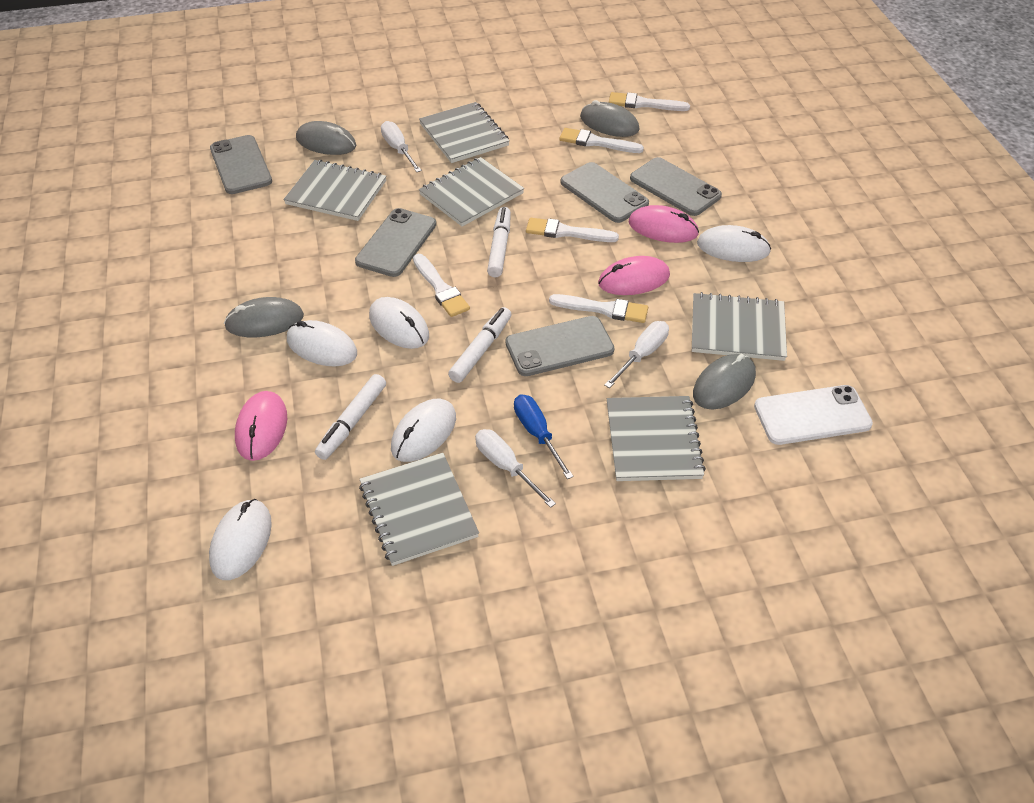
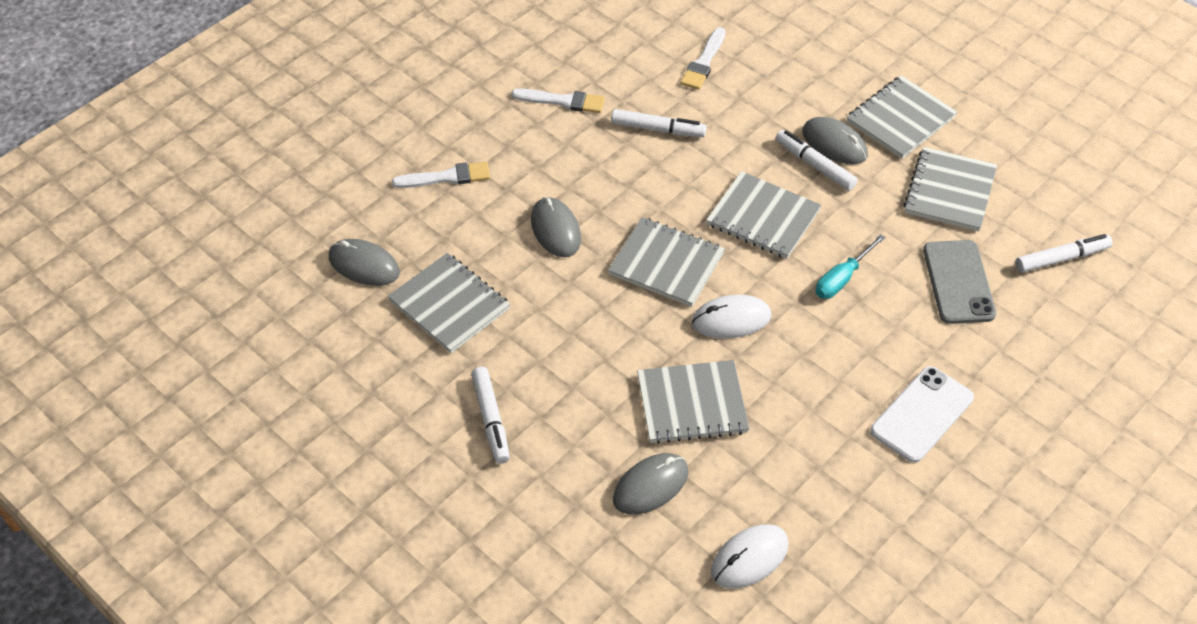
blue screwdriver: [514,394,574,479] = 1 -> none = 0
grey phone: [210,135,272,194] [355,208,436,277] [506,316,614,376] [560,162,649,223] [630,157,722,216] = 5 -> [923,240,996,324] = 1
pink mouse: [235,391,287,461] [598,256,670,295] [629,205,699,243] = 3 -> none = 0
turquoise screwdriver: none = 0 -> [815,234,886,299] = 1
white brush: [413,254,470,317] [526,218,619,242] [549,294,648,323] [559,128,644,153] [609,92,690,111] = 5 -> [392,162,490,188] [511,88,605,113] [680,27,726,90] = 3
white marker: [315,374,386,460] [448,307,512,383] [487,207,511,277] = 3 -> [471,367,510,464] [611,109,707,137] [775,130,858,191] [1016,234,1113,273] = 4
white mouse: [209,499,272,580] [287,320,357,366] [369,297,429,349] [391,399,456,462] [697,225,771,262] = 5 -> [692,295,771,339] [711,524,789,589] = 2
white screwdriver: [381,121,422,172] [475,429,556,508] [604,321,669,388] = 3 -> none = 0

